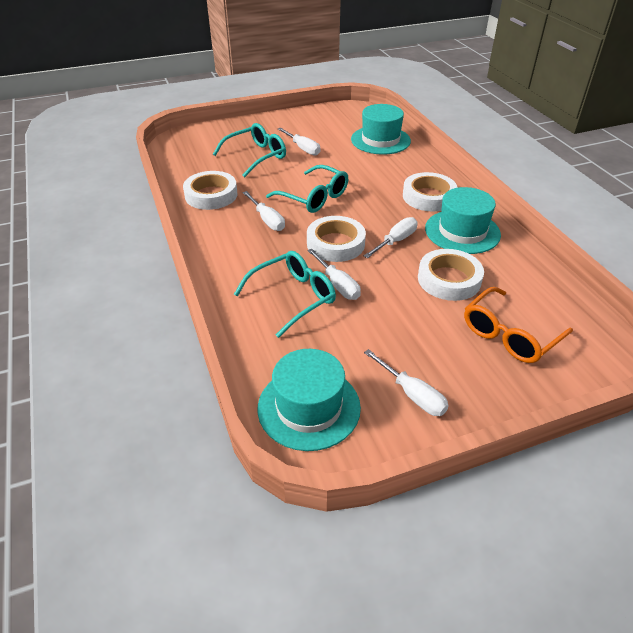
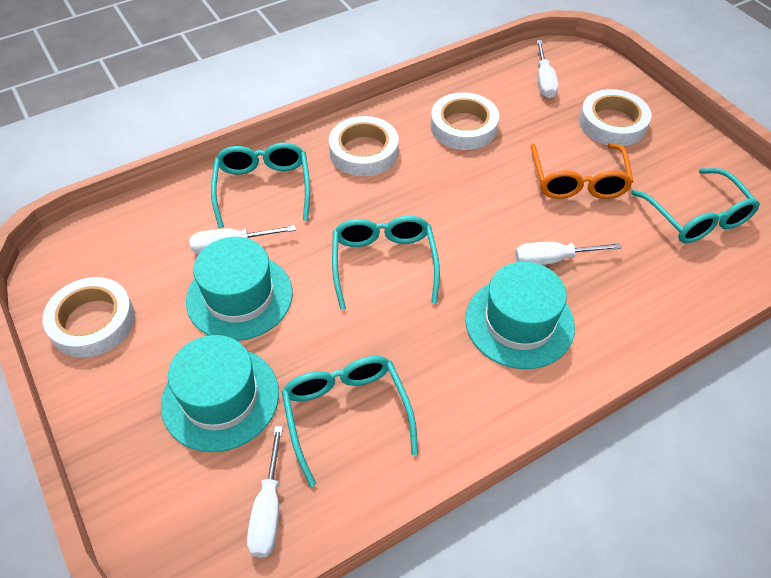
turquoise glasses: [213,123,286,177] [234,251,336,338] [266,165,348,213] = 3 -> [211,143,310,228] [282,356,418,487] [332,216,440,310] [631,168,760,243] = 4
white screwdriver: [243,191,285,231] [278,128,320,156] [307,249,361,300] [364,217,418,258] [364,349,449,416] = 5 -> [189,225,296,254] [247,426,283,558] [515,242,622,265] [536,40,558,98] = 4

